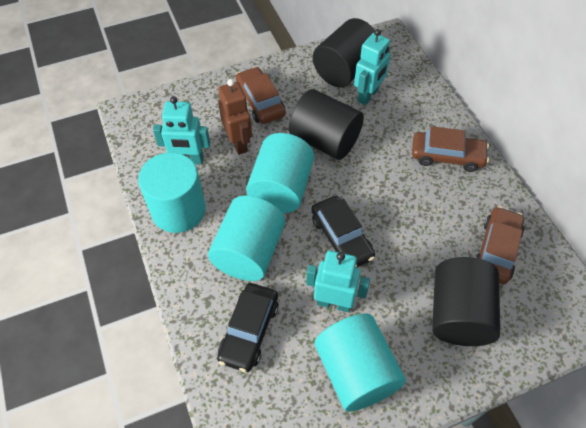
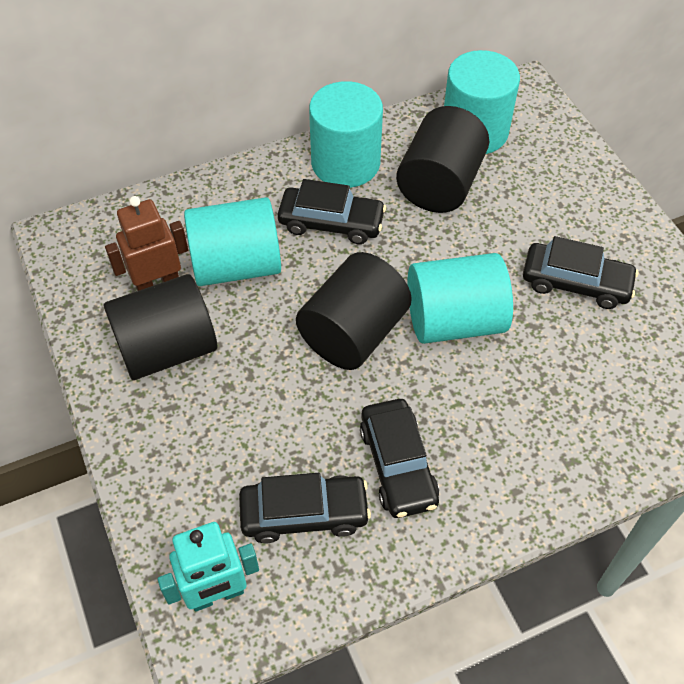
black car: [217,283,279,372] [311,196,375,268] = 2 -> [239,473,371,543] [278,179,386,244] [360,399,439,518] [523,236,638,309] = 4
brown car: [236,67,286,124] [412,126,489,172] [475,206,524,284] = 3 -> none = 0
turquoise robot: [153,96,210,164] [306,251,370,312] [354,29,390,105] = 3 -> [157,522,259,612] = 1

